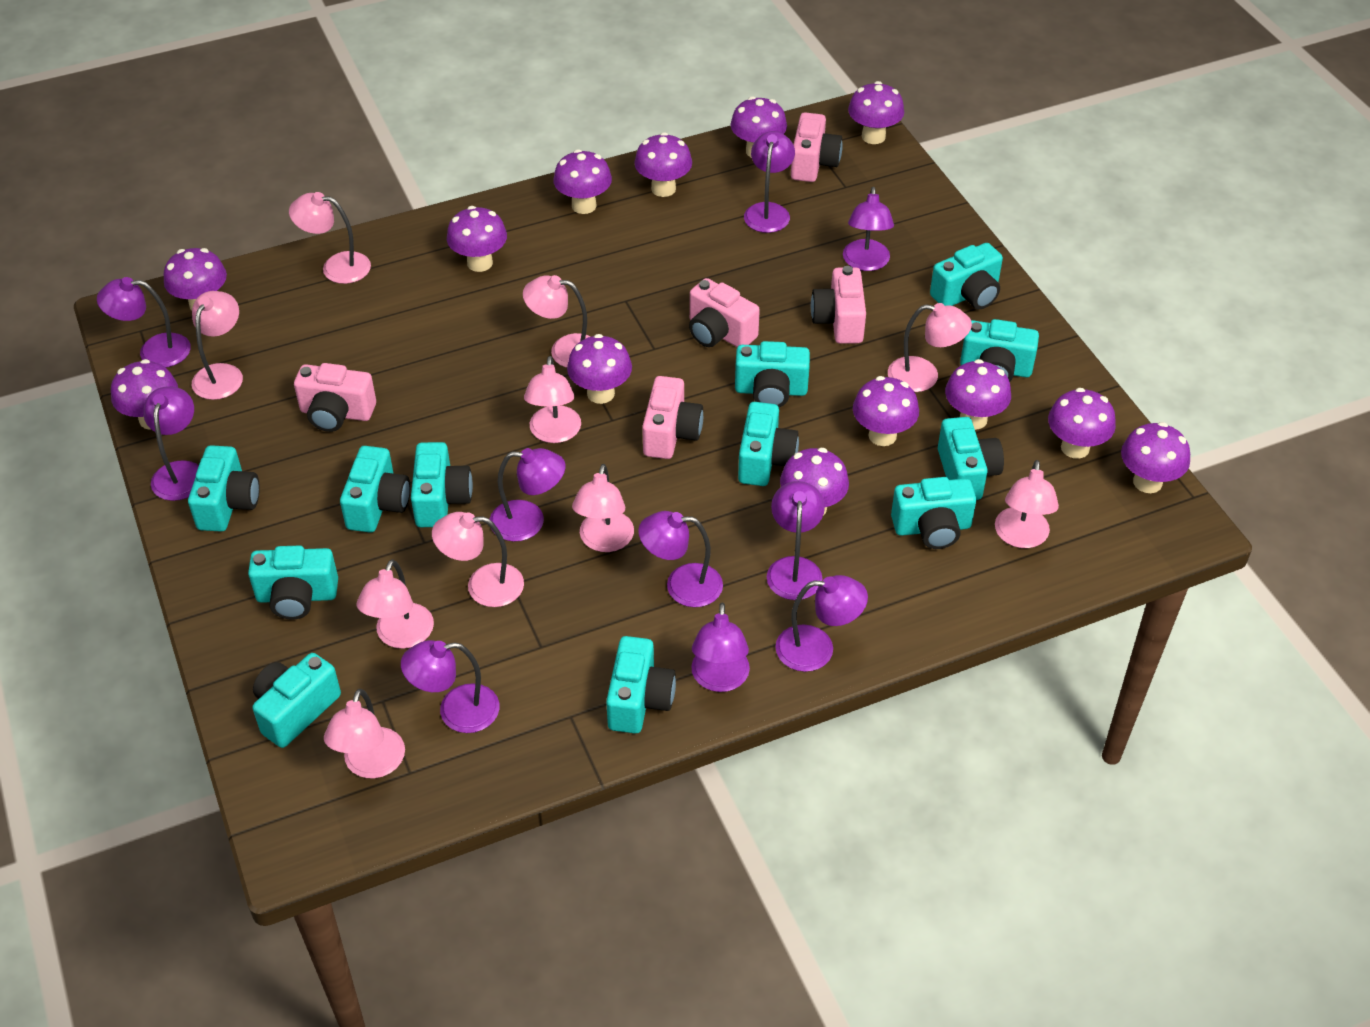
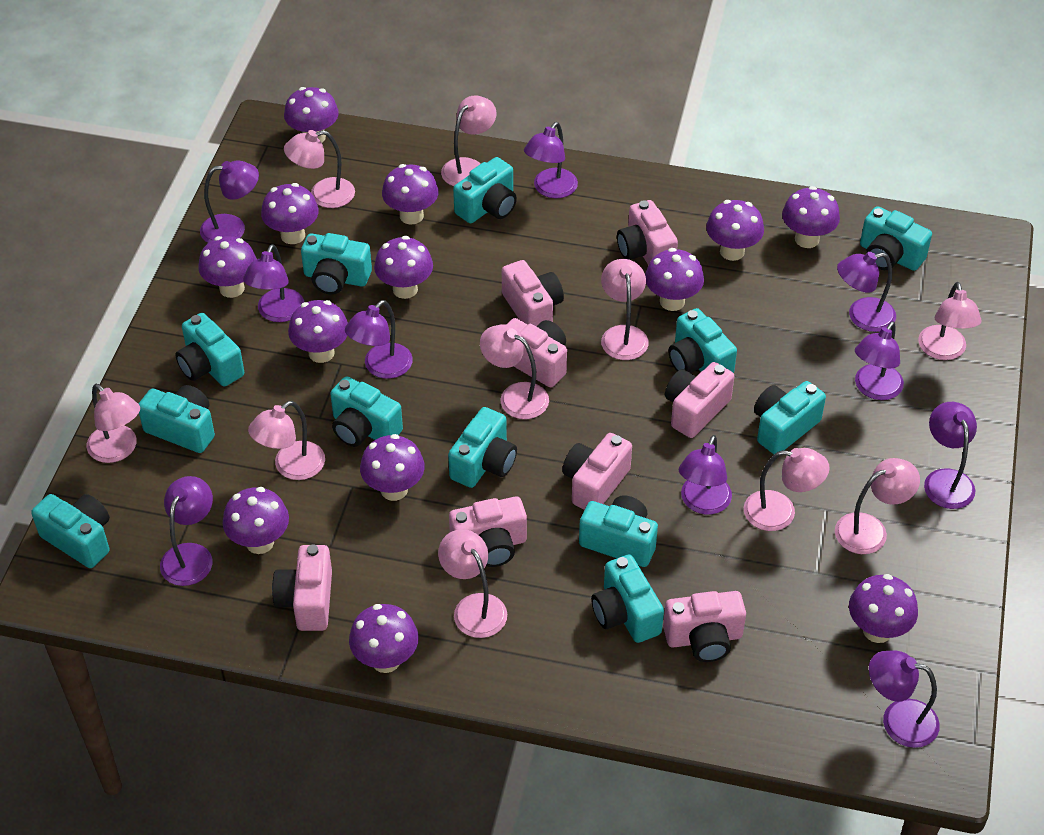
pink camera: [294,363,376,432] [642,376,703,459] [689,278,760,347] [791,112,843,182] [811,266,866,344] = 5 -> [272,545,332,631] [449,497,527,567] [502,260,564,326] [506,318,567,387] [562,433,632,510] [617,200,678,265] [663,591,746,662] [665,362,734,438] = 8

